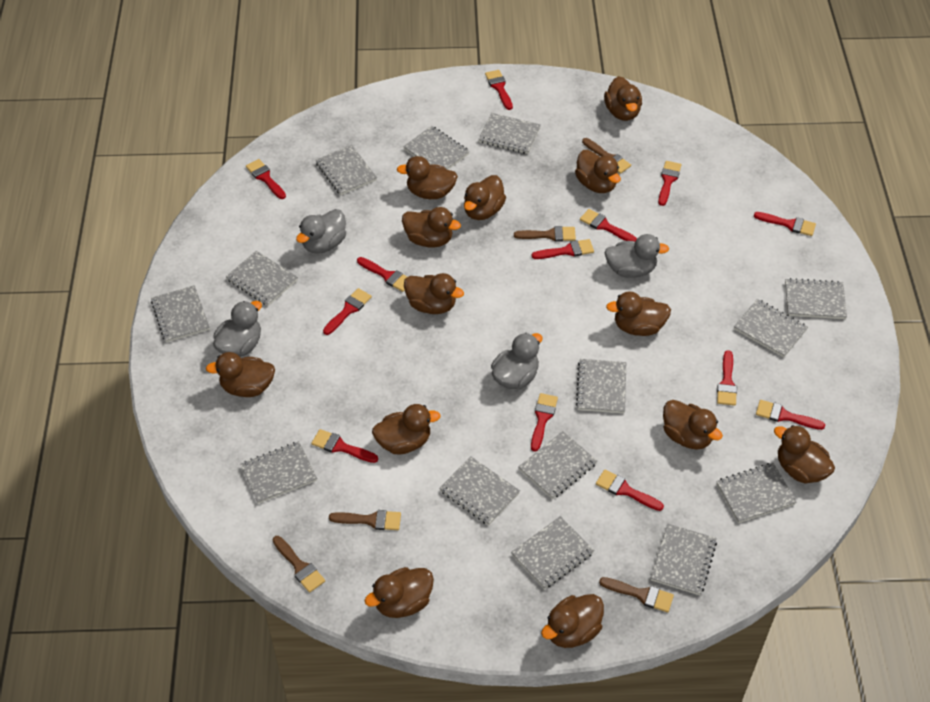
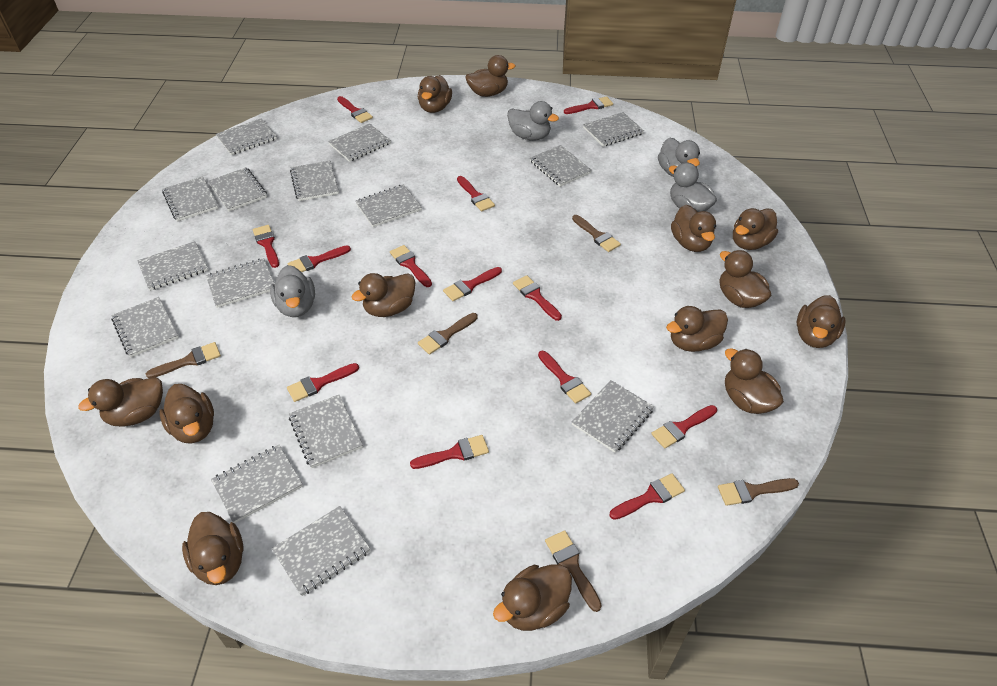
grey notebook: [151,285,210,343] [226,251,298,306] [240,441,317,504] [316,145,377,195] [403,126,470,170] [439,456,520,525] [478,113,541,154] [511,516,594,589] [518,431,597,499] [576,359,626,413] [651,523,717,595] [716,463,796,523] [734,299,808,357] [785,278,847,319] = 14 -> [111,297,179,358] [137,241,208,291] [162,176,218,221] [206,258,275,308] [208,167,267,212] [211,445,303,523] [216,118,277,155] [272,506,370,596] [289,395,363,468] [290,160,339,201] [328,124,391,162] [355,184,422,227] [530,145,592,187] [572,380,654,453] [583,112,644,147] = 15

